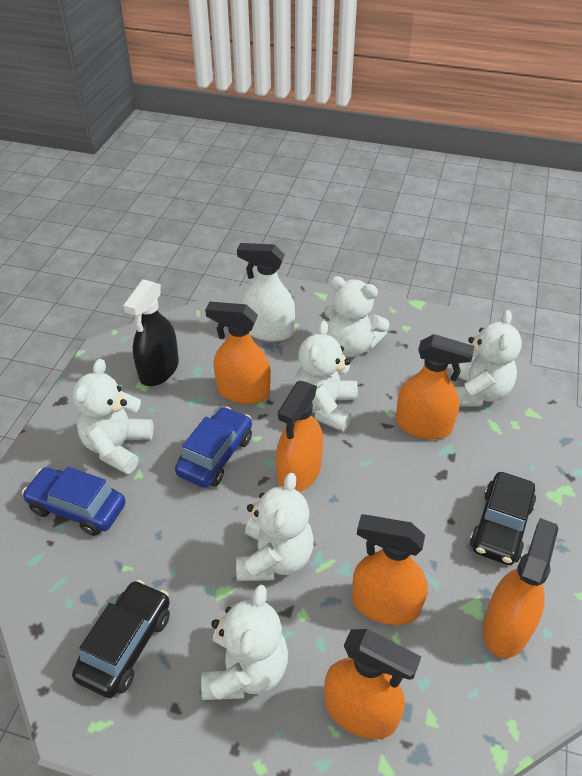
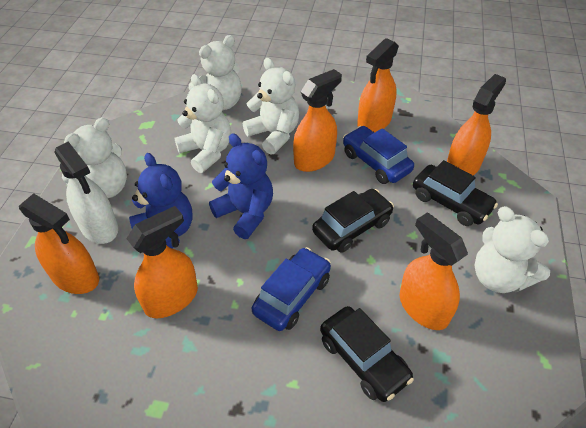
black car: [72,580,170,698] [470,472,536,565] = 2 -> [312,189,394,253] [320,306,414,402] [413,160,498,226] = 3
black spray bottle: [123,279,179,386] = 1 -> none = 0
blue teddy bear: none = 0 -> [129,153,193,249] [209,134,273,239] = 2
white teddy bear: [73,359,153,474] [201,585,288,700] [236,473,314,581] [294,321,358,431] [324,276,390,357] [452,310,522,407] = 6 -> [62,117,127,198] [175,74,231,173] [189,35,242,110] [243,58,299,155] [474,206,550,293] = 5

